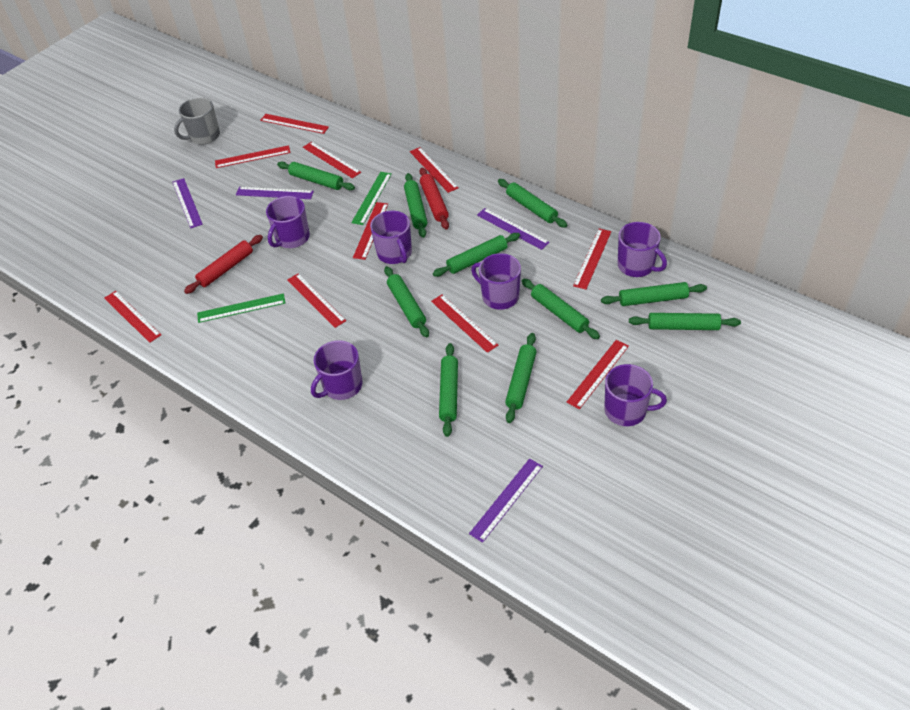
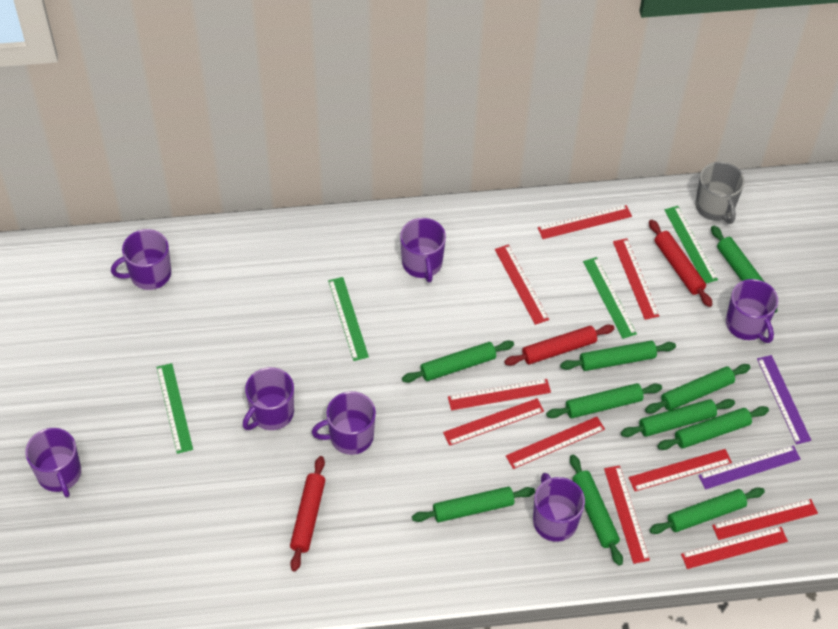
green ruler: [197,293,285,323] [351,172,392,225] = 2 -> [156,363,193,454] [328,277,369,361] [583,257,637,339] [665,206,718,283] = 4
purple mug: [266,196,310,248] [311,340,362,400] [370,211,412,264] [471,253,521,310] [605,364,667,426] [618,222,667,277] = 6 -> [25,428,81,497] [111,229,171,290] [243,367,294,430] [312,391,376,455] [400,218,446,282] [533,473,585,542] [726,279,778,343] = 7
purple ruler: [173,178,203,228] [236,187,314,199] [469,458,543,543] [477,208,550,250] = 4 -> [698,446,801,489] [757,355,811,445] = 2
red rolling pin: [184,235,263,294] [420,167,449,229] = 2 -> [290,456,326,571] [504,324,615,366] [649,220,713,307] = 3

